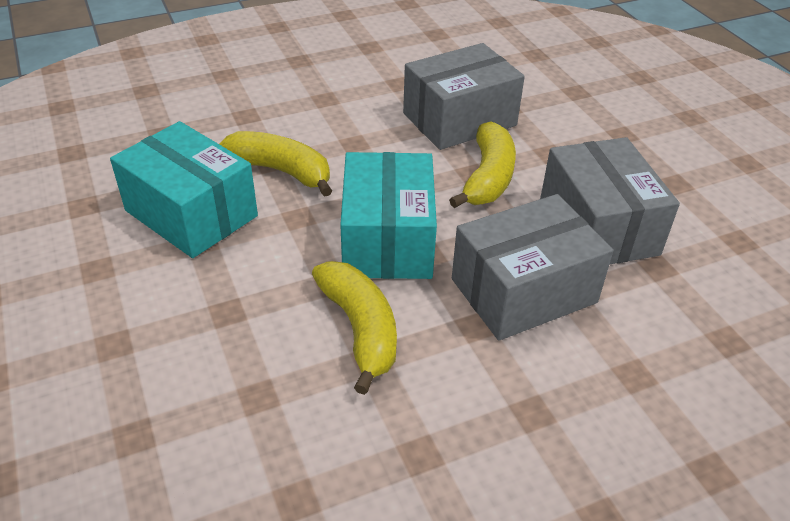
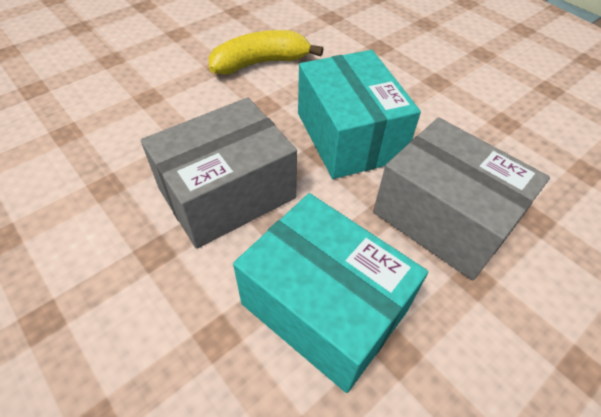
grey box: [403,43,525,150] [452,194,613,341] [540,137,680,264] = 3 -> [141,97,297,249] [373,117,550,280] = 2
yellow banana: [219,131,332,197] [312,261,397,395] [449,121,516,208] = 3 -> [208,30,323,75] = 1

